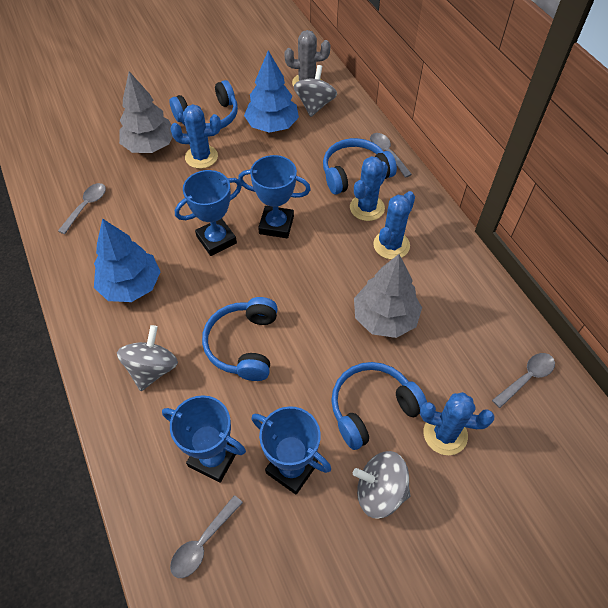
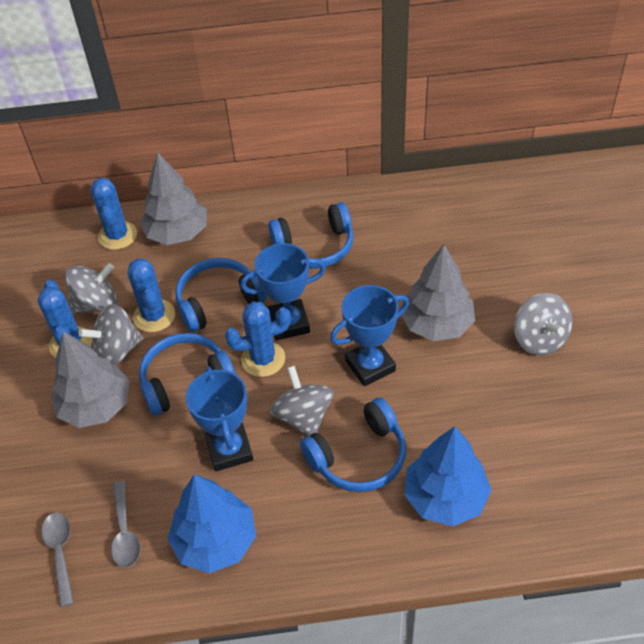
blue trophy: [162,395,246,483] [175,170,242,256] [238,155,311,238] [251,406,331,494] = 4 -> [186,366,253,472] [240,243,326,340] [330,285,409,386] = 3
grey cactus: [284,30,330,86] = 1 -> none = 0
grey spinning top: [117,325,178,391] [294,65,337,117] [353,451,411,519] = 3 -> [65,263,117,313] [78,304,143,365] [270,366,334,437] [514,293,573,356] = 4
grey spoon: [58,183,106,234] [170,495,243,578] [370,133,412,178] [492,353,555,408] = 4 -> [41,513,74,607] [111,481,140,568] = 2
grey tree: [119,71,173,153] [354,254,422,338] = 2 -> [51,331,130,428] [140,153,207,245] [402,244,475,341] = 3

